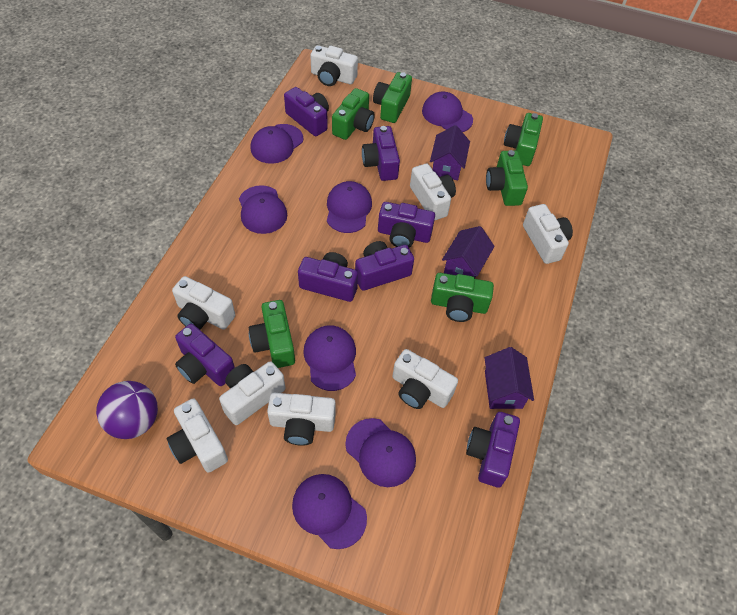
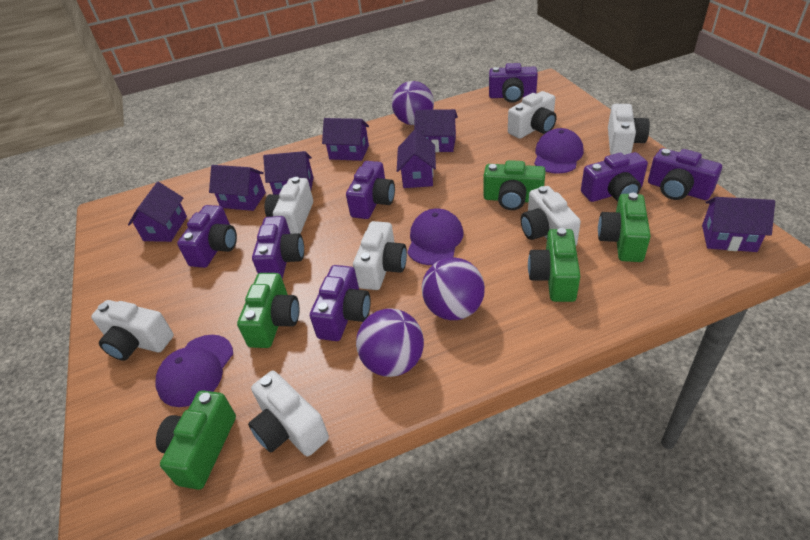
green camera: [249,300,295,368] [332,88,375,140] [373,72,412,123] [431,273,494,322] [486,150,528,206] [504,113,543,166] = 6 -> [156,390,236,490] [237,273,299,348] [483,160,546,210] [528,228,580,302] [598,193,651,262] = 5
purple ball: [96,381,158,439] = 1 -> [356,308,424,377] [392,81,434,125] [422,257,485,320] = 3
purple cap: [239,185,287,234] [250,124,303,164] [292,474,367,549] [304,325,356,391] [327,181,372,233] [345,418,416,487] [422,92,473,132] = 7 -> [156,335,233,407] [407,209,464,265] [534,128,583,174] = 3
purple house: [430,125,470,180] [442,226,495,277] [484,347,534,409] = 3 -> [128,182,187,242] [209,165,266,211] [263,151,314,194] [322,118,369,161] [397,130,436,188] [414,109,458,152] [702,197,775,252] = 7
white camera: [167,399,228,473] [172,276,235,330] [219,361,285,425] [267,393,336,446] [310,45,358,86] [392,349,458,409] [410,164,456,221] [523,204,573,264] = 8 -> [91,300,174,361] [248,371,329,457] [265,177,313,234] [353,221,407,290] [508,91,556,139] [521,186,581,245] [608,104,650,155] = 7

